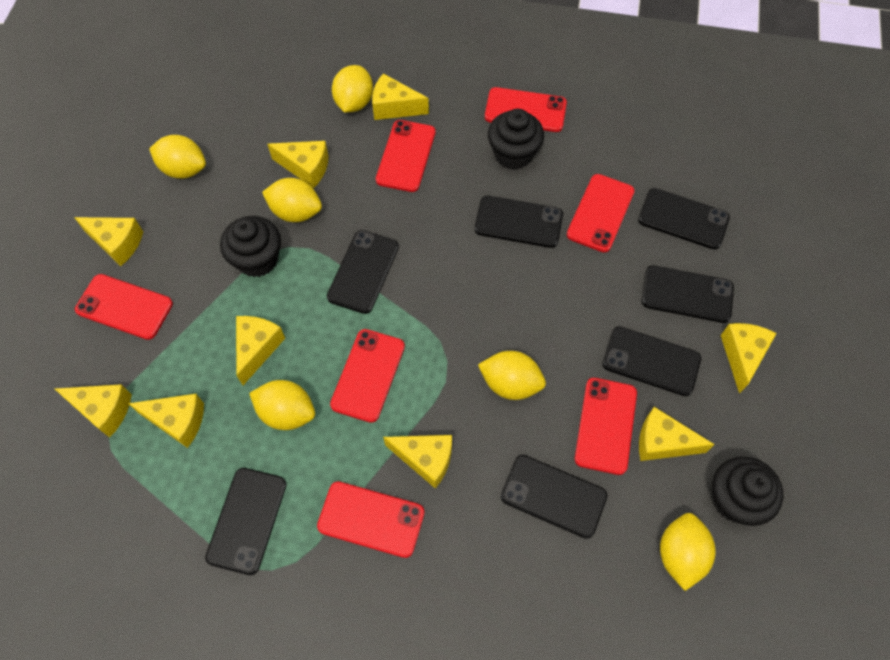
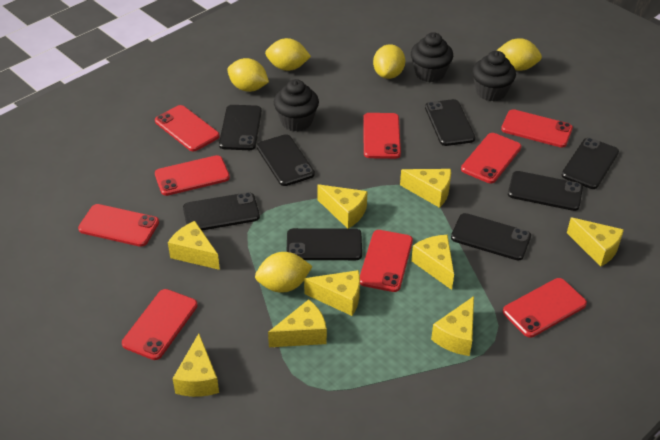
black phone: [205,468,286,575] [327,230,399,314] [475,195,563,248] [501,455,608,539] [602,326,701,396] [638,188,730,249] [641,265,734,323] = 7 -> [183,192,260,230] [219,105,262,150] [257,134,315,186] [286,228,362,260] [425,99,475,146] [451,213,531,260] [508,171,583,211] [562,138,619,189] = 8
red phone: [75,274,173,340] [317,481,425,558] [330,329,405,423] [376,120,436,192] [485,87,567,132] [567,174,635,252] [575,378,637,475] = 7 -> [78,204,159,247] [122,289,198,360] [155,105,220,151] [155,155,230,196] [360,230,413,292] [363,113,401,159] [461,133,521,183] [501,109,573,148] [503,278,587,338] = 9
yellow lemon: [149,135,206,179] [249,380,315,430] [262,178,322,222] [332,65,373,113] [478,351,546,400] [660,513,716,591] = 6 -> [228,58,269,92] [255,252,313,293] [265,38,311,71] [373,44,405,79] [496,38,542,71] = 5

